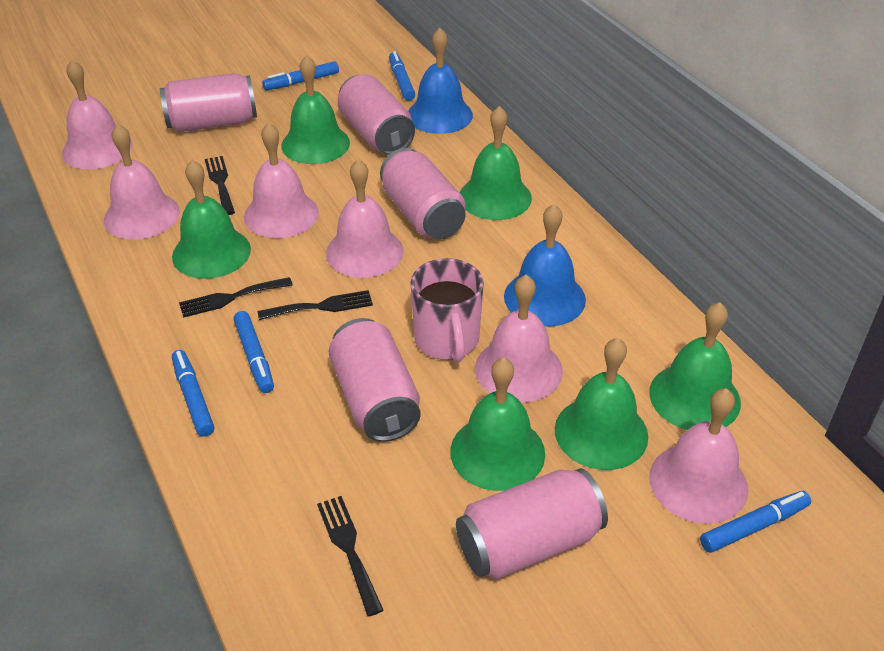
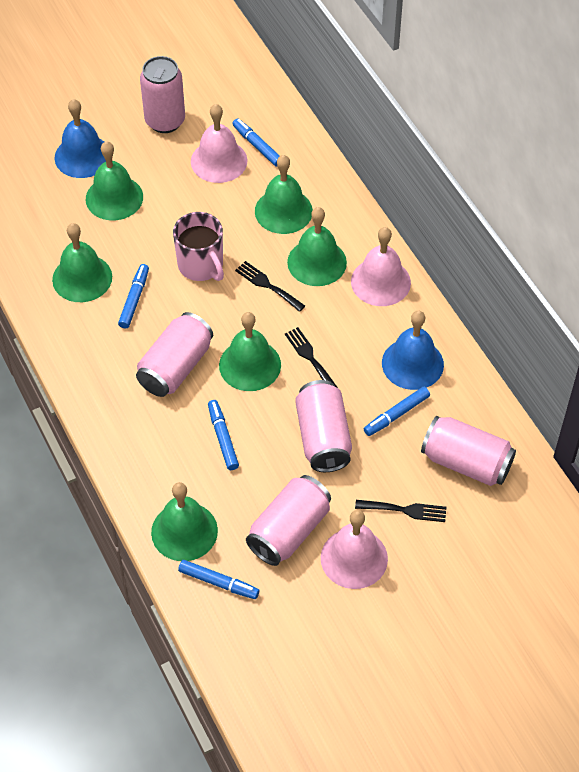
black fork: [179,277,293,318] [205,156,235,215] [258,290,373,320] [317,496,383,616] = 4 -> [235,261,305,312] [285,327,339,389] [355,500,446,522] = 3
pink bell: [62,60,133,169] [104,124,180,240] [244,123,319,238] [326,159,404,278] [475,274,563,403] [649,388,748,524] = 6 -> [191,104,247,183] [321,510,388,589] [351,227,411,306] = 3

